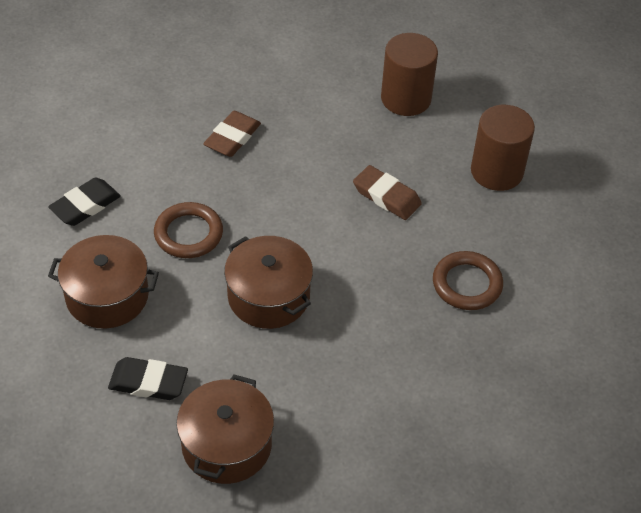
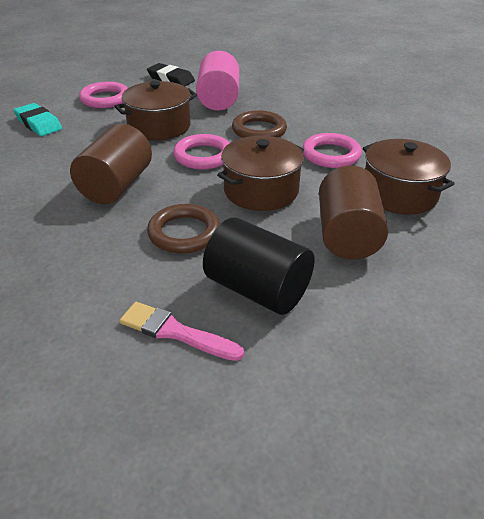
black cylinder: none = 0 -> [203,217,315,315] = 1
black eraser: [48,178,121,226] [108,357,188,400] = 2 -> [147,63,195,86] = 1
brown eraser: [203,111,261,157] [353,165,422,220] = 2 -> none = 0
pink brush: none = 0 -> [120,302,244,361] = 1
pink cylinder: none = 0 -> [196,51,239,111] = 1
pink ring: none = 0 -> [79,82,128,108] [173,134,229,169] [302,133,362,168] = 3
turquoise eraser: none = 0 -> [14,103,62,136] = 1

